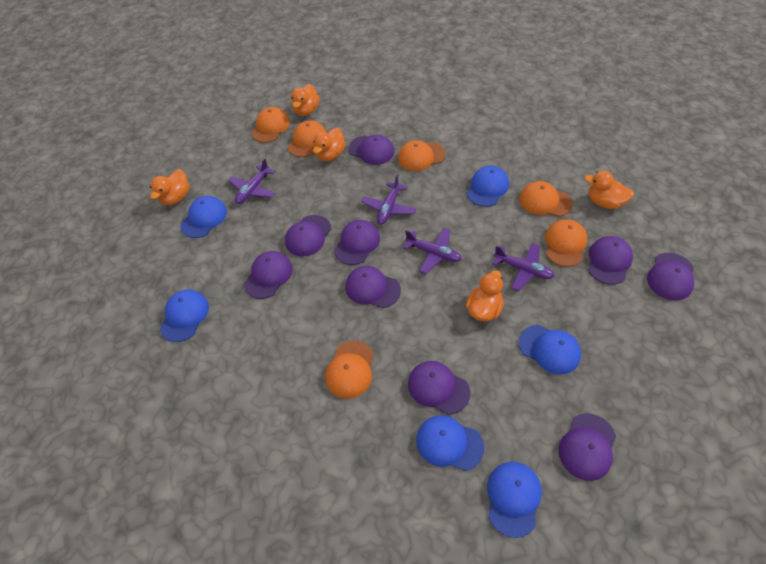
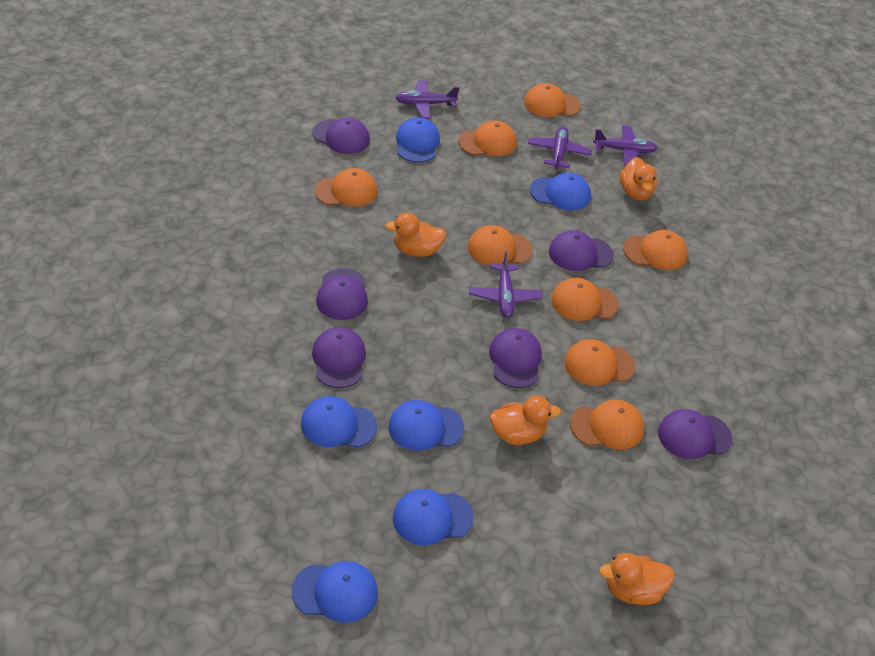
orange cap: [251,107,290,143] [287,120,327,157] [325,341,374,399] [398,140,445,171] [519,181,573,217] [545,219,587,267] = 6 -> [314,168,377,207] [458,121,517,156] [468,225,533,266] [524,83,581,117] [551,278,619,321] [564,339,635,386] [570,400,644,450] [623,230,688,270] = 8
orange duck: [150,169,190,205] [291,84,320,116] [313,128,346,161] [465,270,504,321] [585,171,634,209] = 5 -> [385,212,447,257] [490,396,561,445] [599,553,675,605] [620,157,657,200] = 4
purple cap: [244,251,293,299] [285,215,331,257] [334,220,380,265] [345,266,401,308] [349,134,394,165] [408,361,470,415] [559,413,616,481] [588,236,633,285] [647,253,694,300] = 9 -> [312,118,370,154] [312,327,366,388] [316,268,368,320] [489,328,542,388] [549,230,613,271] [658,409,733,459] = 6

